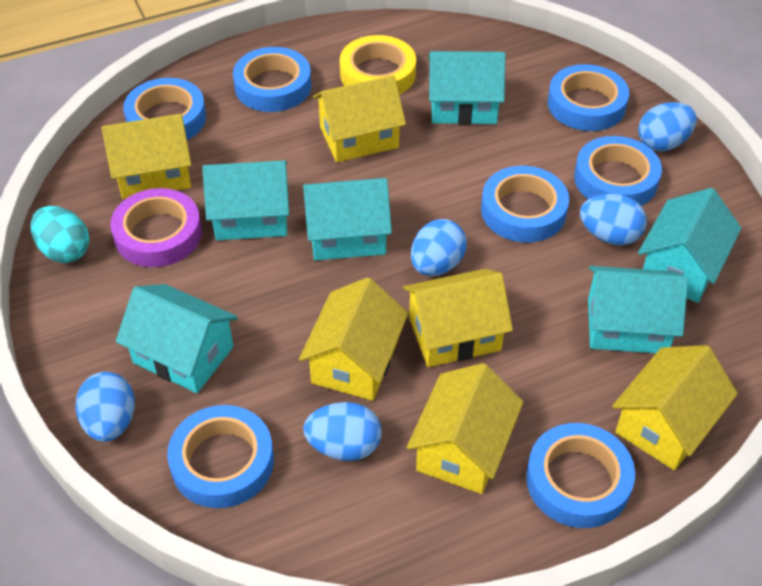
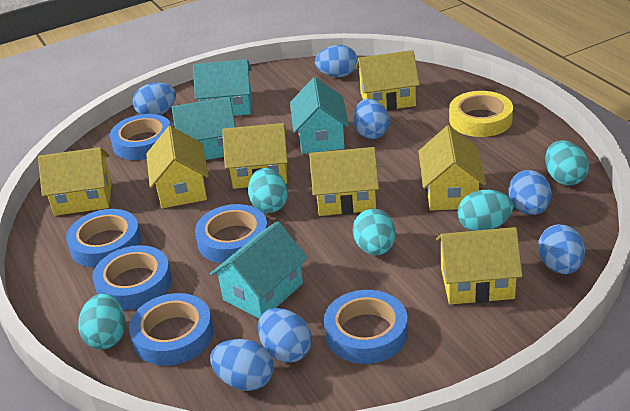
blue egg: [76,372,135,442] [303,402,382,461] [411,219,467,276] [580,194,647,245] [638,102,697,151] = 5 -> [133,83,176,115] [210,339,274,391] [258,308,312,363] [315,45,357,77] [353,99,389,139] [509,170,551,215] [538,224,585,274] = 7
blue tape: [123,78,206,140] [167,405,274,508] [233,47,311,112] [481,166,569,242] [526,423,635,528] [548,64,629,131] [574,136,662,206] = 7 -> [66,209,141,268] [93,245,172,310] [110,114,171,160] [129,293,213,366] [195,204,268,263] [324,290,408,364] = 6
purple tape: [110,188,202,267] = 1 -> none = 0
turquoise egg: [31,206,89,263] = 1 -> [78,294,126,349] [248,168,288,213] [353,209,396,255] [458,190,513,231] [545,140,589,186] = 5
turquoise house: [116,284,238,393] [202,160,289,240] [303,178,392,261] [428,51,505,125] [588,266,688,353] [638,188,742,303] = 6 -> [172,97,235,160] [193,59,252,116] [210,221,308,318] [290,77,349,154] = 4
yellow house: [102,114,192,199] [299,277,408,401] [313,75,406,162] [403,269,513,367] [407,363,523,494] [612,345,738,470] = 6 -> [38,147,112,216] [146,126,209,208] [222,123,288,189] [309,147,379,216] [355,50,420,111] [418,125,486,211] [436,227,523,305] = 7

